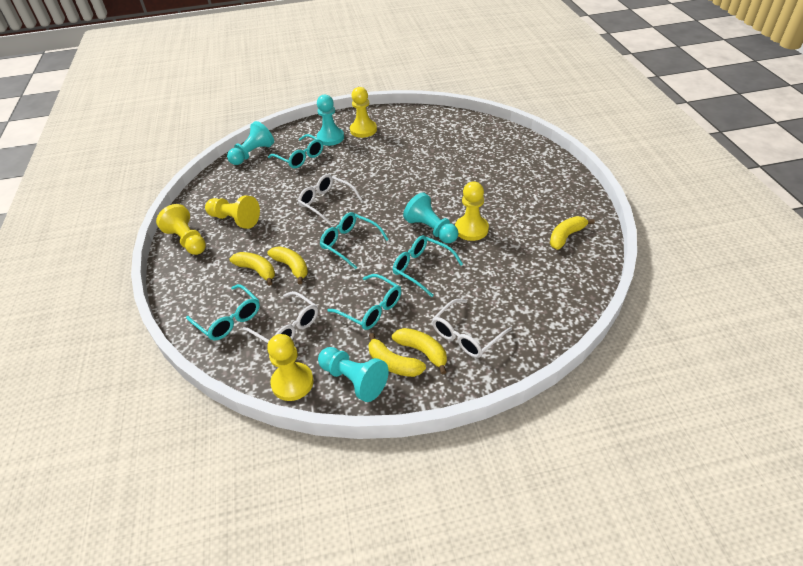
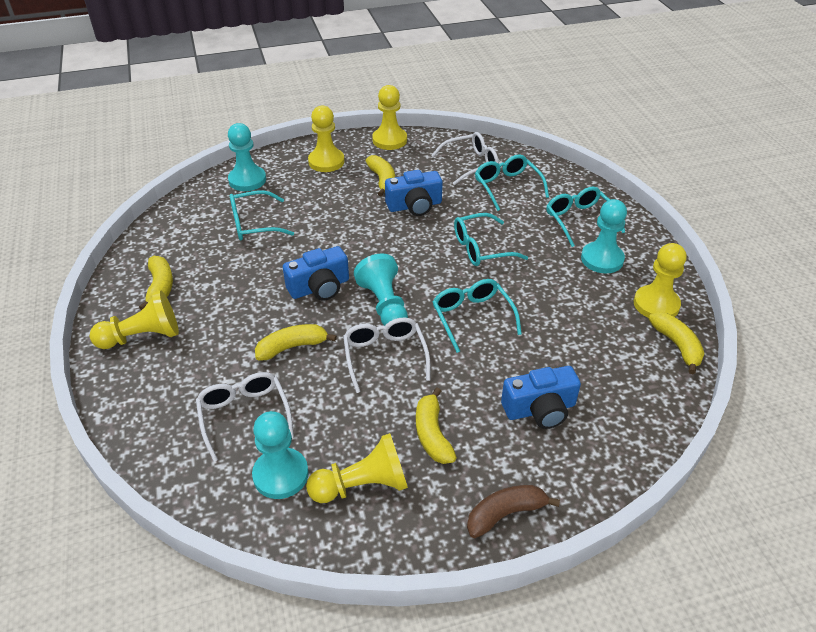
blue camera: none = 0 -> [283,246,349,301] [385,170,443,216] [501,366,581,429] = 3
brown banana: none = 0 -> [467,485,560,538] = 1

